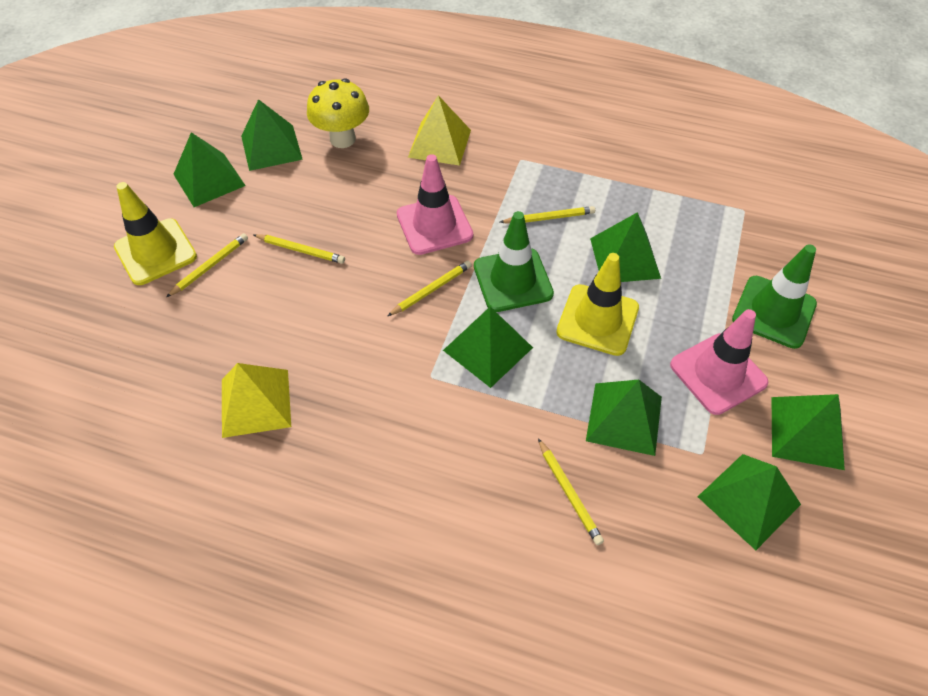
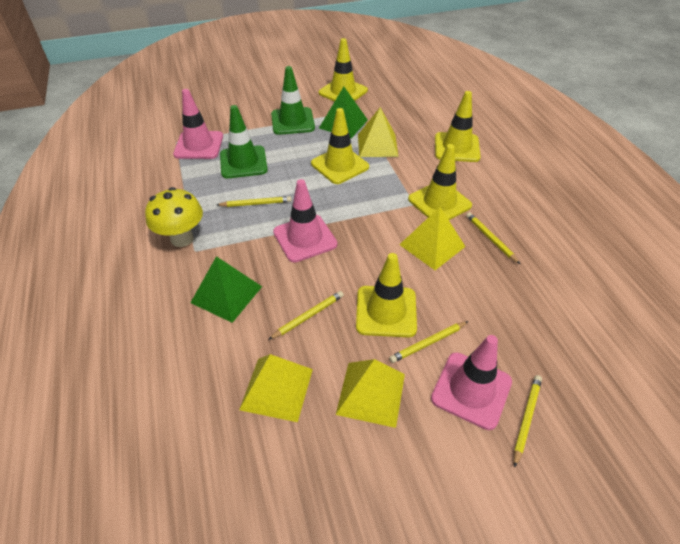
green pyramid: [173,132,246,207] [241,99,303,171] [443,307,533,388] [586,380,662,456] [590,212,661,282] [698,454,801,550] [772,394,845,470] = 7 -> [190,256,262,323] [319,87,368,138] = 2
pink traffic cone: [397,154,473,255] [670,309,769,415] = 2 -> [173,89,223,159] [273,179,337,263] [431,335,512,430] = 3
yellow pyramid: [222,363,291,438] [408,95,471,166] = 2 -> [239,354,313,422] [336,359,405,428] [358,107,398,157] [399,207,466,270] = 4
yellow traffic cone: [114,182,197,285] [556,253,639,356] = 2 -> [311,108,369,184] [319,38,368,101] [356,253,417,337] [408,144,472,220] [435,91,481,162] = 5

